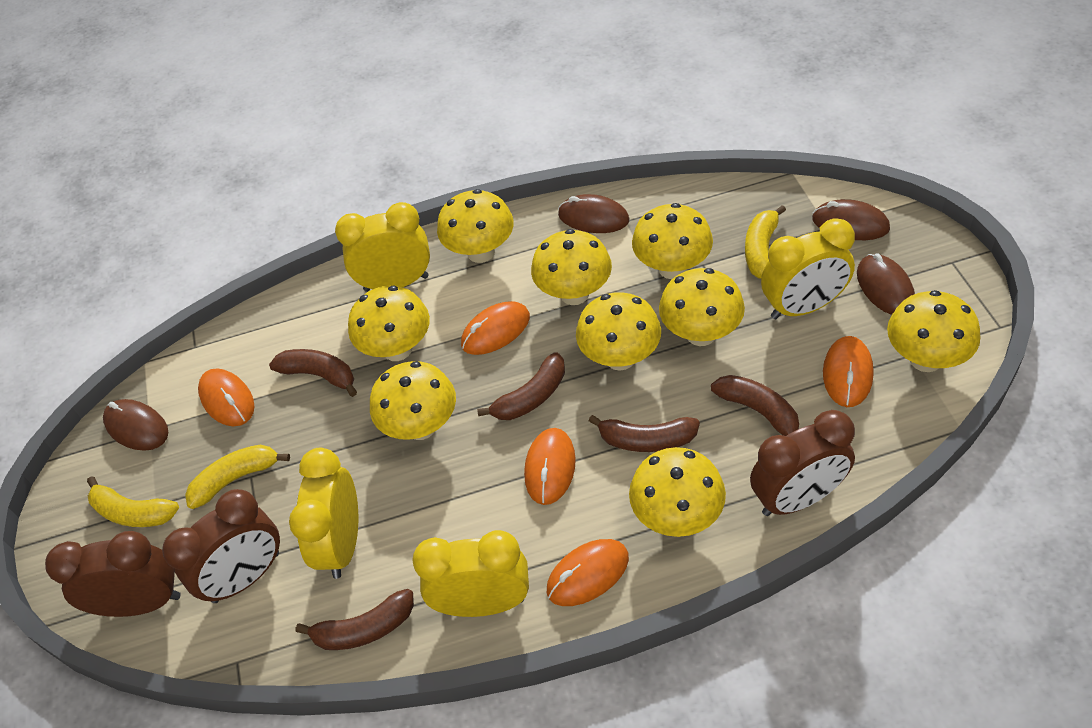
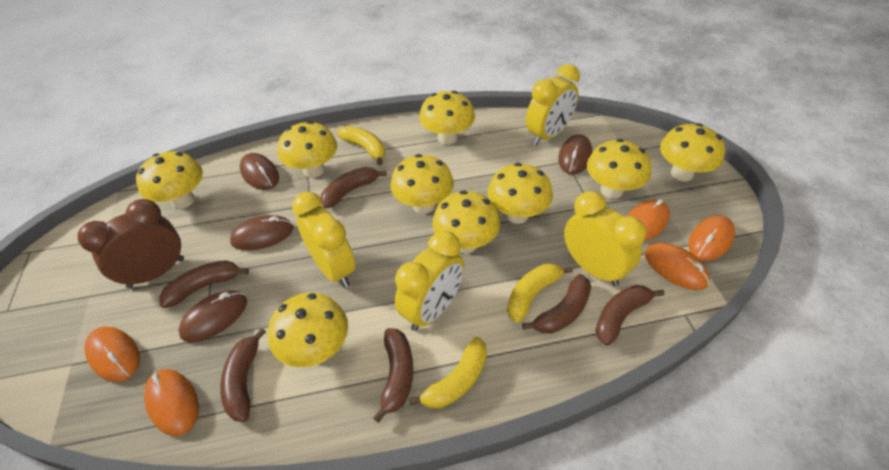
brown banana: [269,349,357,397] [295,589,414,650] [477,352,565,420] [589,415,700,452] [711,375,799,436] = 5 -> [159,260,249,308] [220,328,266,422] [321,167,387,208] [373,328,413,423] [522,274,591,334] [595,285,665,346] = 6
brown clock: [45,531,181,617] [162,489,280,603] [750,410,855,516] = 3 -> [78,199,184,288] = 1

